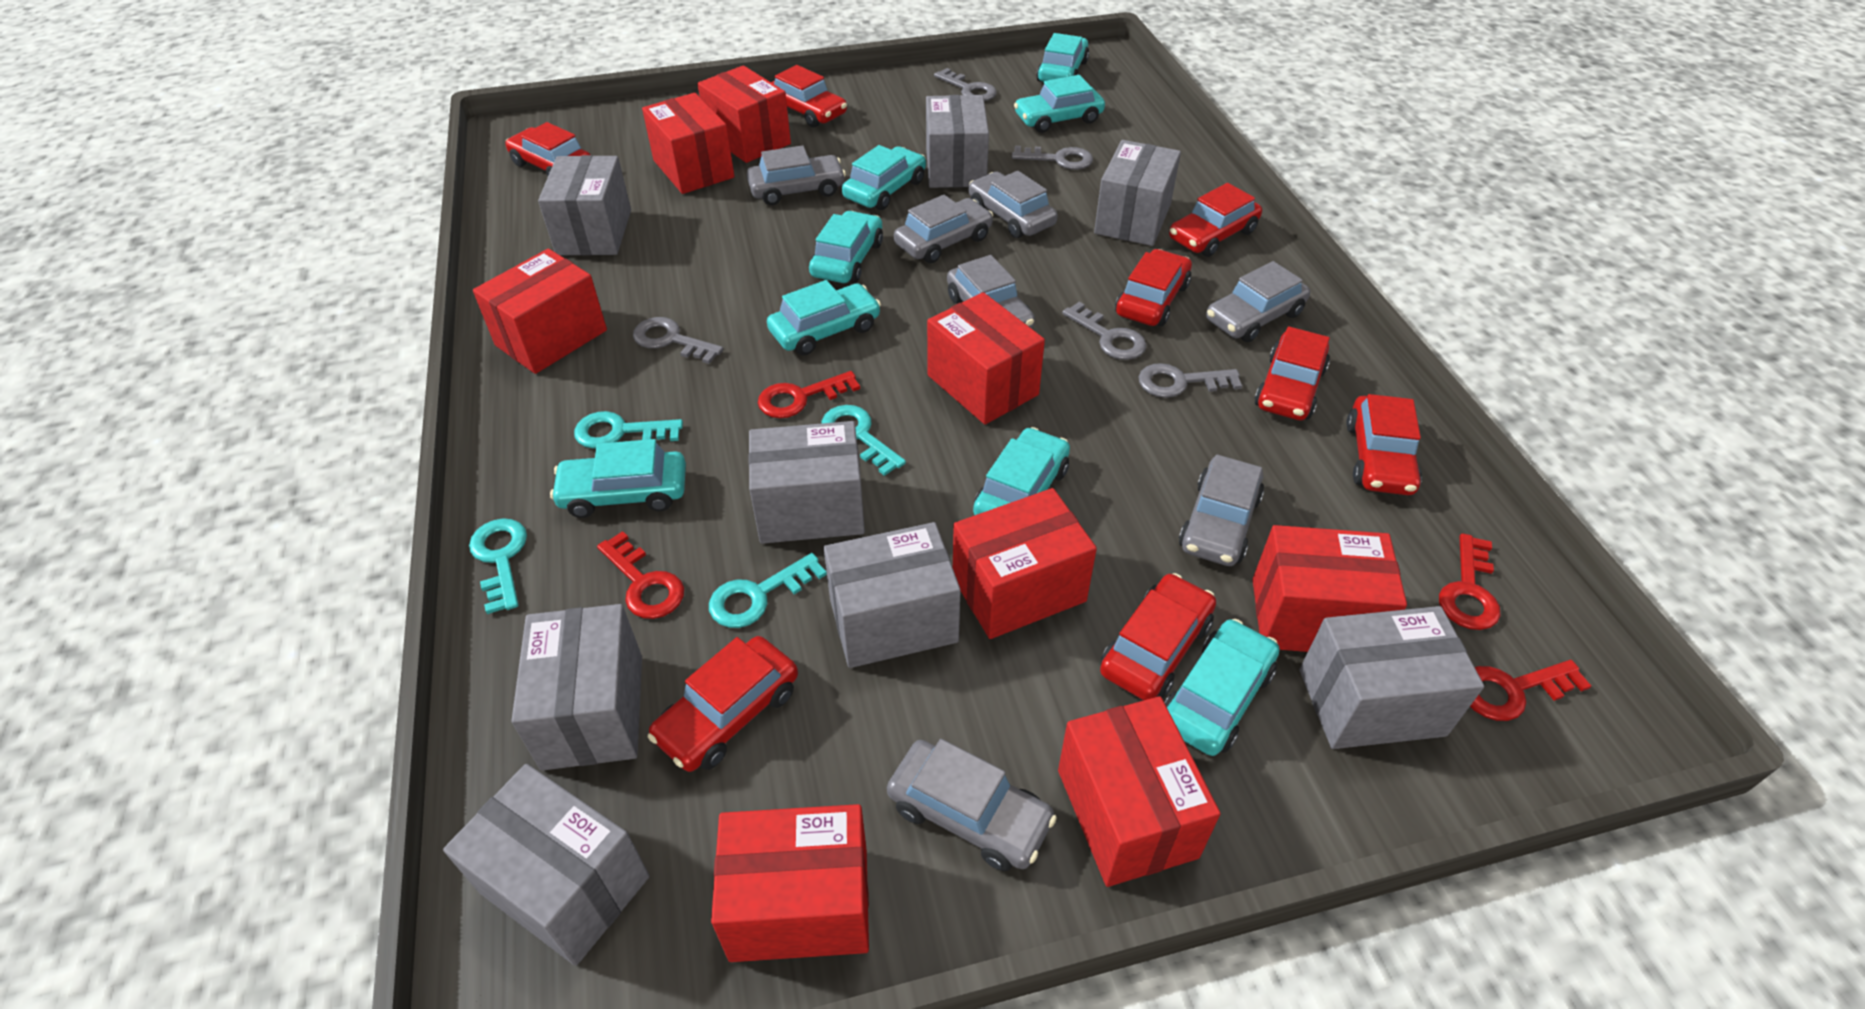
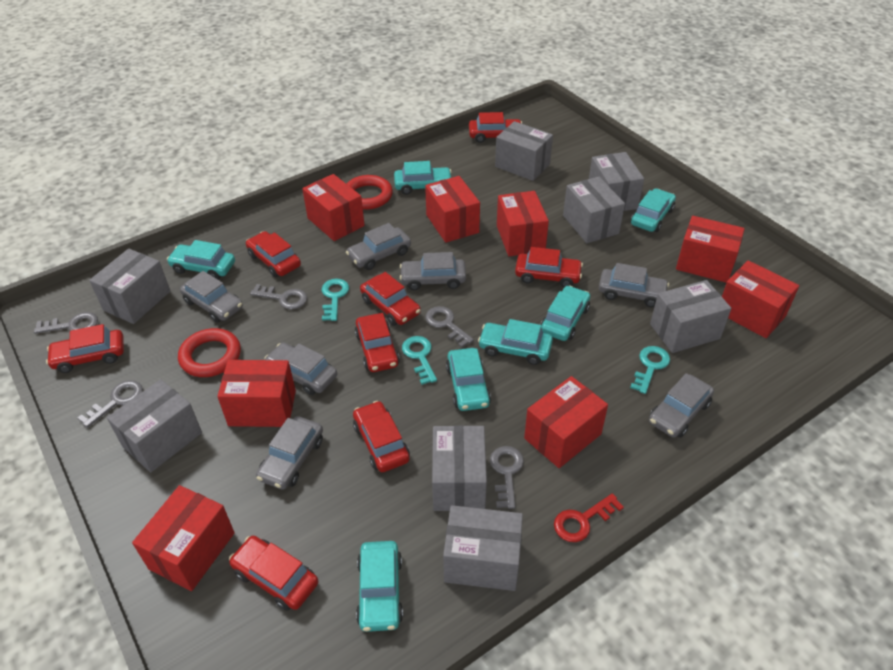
red key: [597,531,684,619] [758,371,860,418] [1439,533,1501,630] [1470,660,1591,721] = 4 -> [554,493,624,542] = 1
red ring: none = 0 -> [178,328,241,377] [346,175,393,210] = 2
turquoise car: [550,439,686,518] [767,280,881,355] [809,211,883,283] [842,145,926,210] [973,427,1070,515] [1014,75,1105,133] [1036,33,1089,82] [1164,619,1279,756] = 8 -> [167,240,235,279] [356,541,403,632] [394,161,452,195] [446,348,491,411] [478,319,553,365] [541,285,590,341] [631,189,676,232] = 7
turquoise key: [469,518,527,614] [574,411,683,449] [709,553,827,628] [821,405,906,476] = 4 -> [322,279,349,321] [402,336,437,385] [630,346,670,394] = 3

